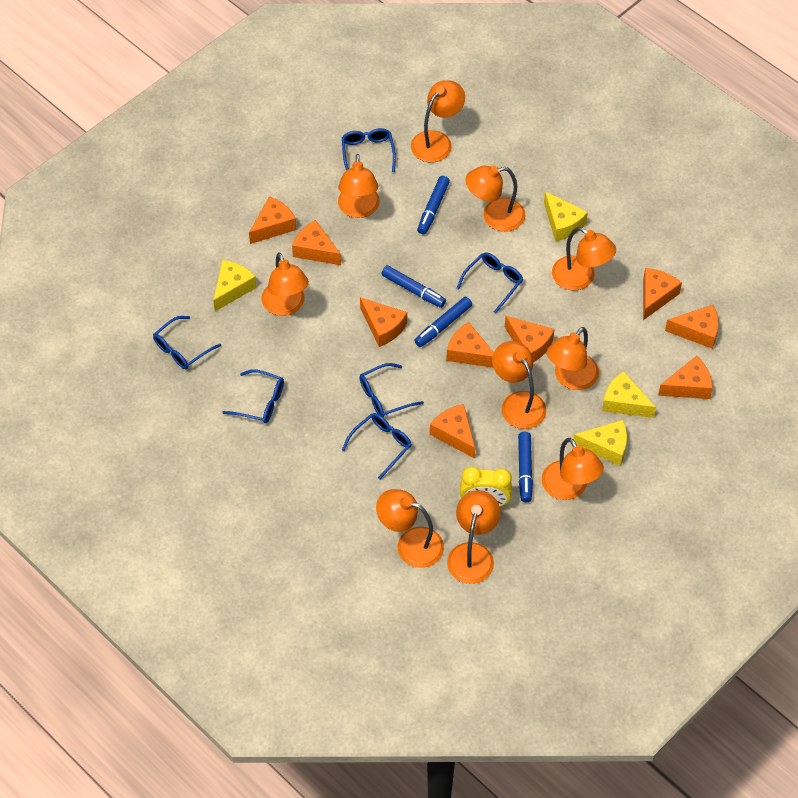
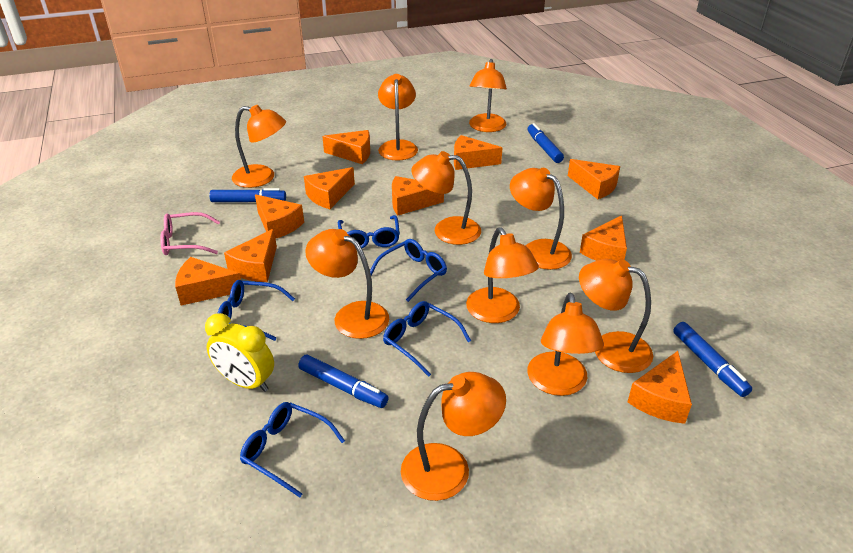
blue glasses: [153,316,221,369] [222,369,284,423] [342,128,396,172] [342,413,412,479] [359,363,424,417] [456,252,523,314] = 6 -> [217,280,295,341] [240,402,345,498] [338,215,400,248] [370,239,447,302] [383,301,471,377] = 5
orange cheese: [249,196,297,244] [292,220,341,265] [360,297,407,347] [430,404,475,458] [446,322,494,368] [505,316,554,362] [643,268,682,320] [658,356,713,399] [665,305,719,349] = 9 -> [175,257,241,305] [224,229,277,282] [255,194,304,239] [304,167,355,209] [322,130,370,164] [392,176,444,216] [454,135,502,170] [568,159,620,199] [580,215,627,262] [628,351,692,424] = 10
pink glasses: none = 0 -> [160,212,220,255] = 1
yellow cheese: [213,260,257,311] [544,191,588,241] [573,420,627,466] [602,371,656,418] = 4 -> none = 0

